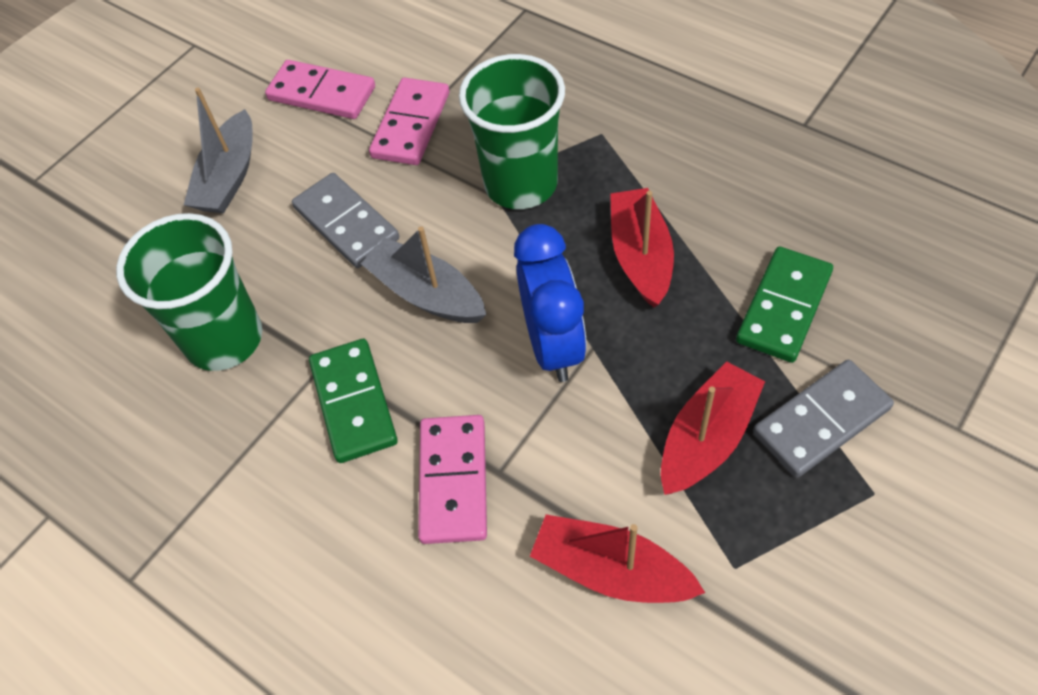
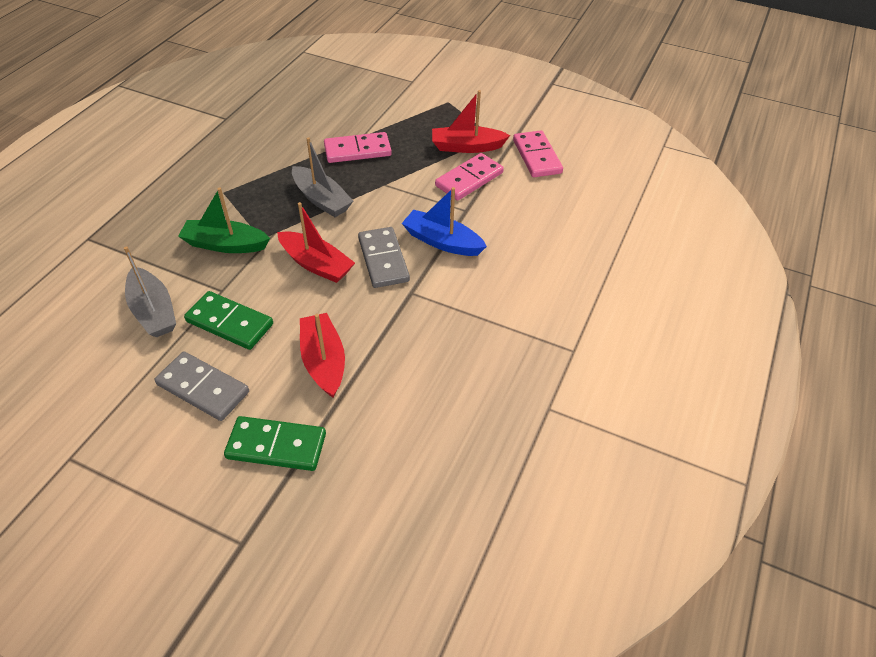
blue boat: none = 0 -> [402,187,487,256] = 1
blue clock: [514,224,587,382] = 1 -> none = 0
green boat: none = 0 -> [178,188,270,253] = 1
green cup: [116,213,262,371] [459,54,565,209] = 2 -> none = 0

